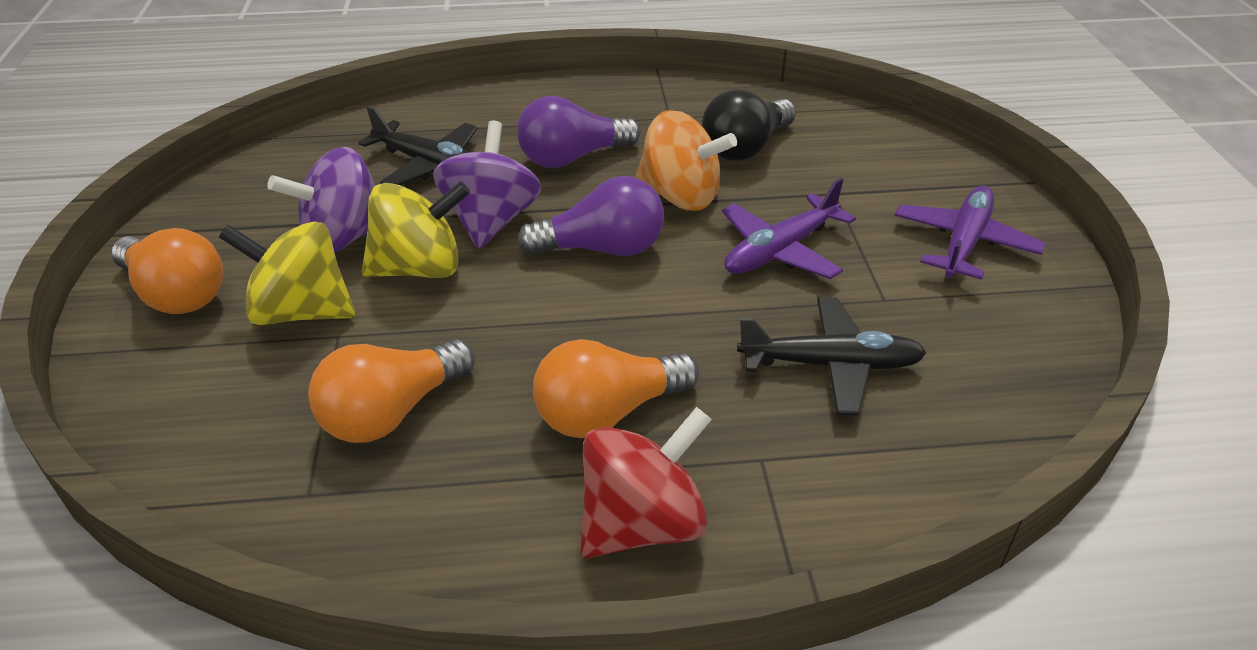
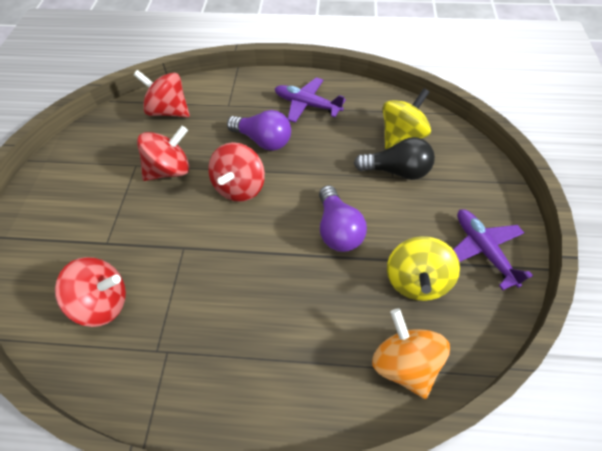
black plane: [359,106,478,185] [737,297,927,415] = 2 -> none = 0
orange light bulb: [111,228,223,314] [308,339,475,443] [533,339,699,438] = 3 -> none = 0
purple spinning top: [267,147,376,252] [433,121,541,249] = 2 -> none = 0
red spinning top: [580,407,711,558] = 1 -> [55,257,126,327] [134,70,190,118] [137,126,190,181] [208,142,265,202] = 4

